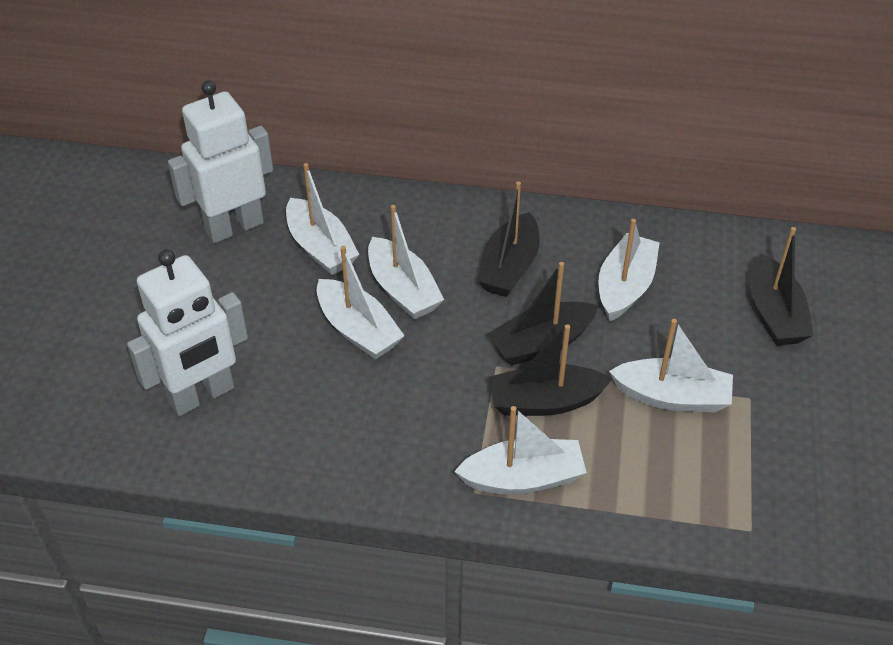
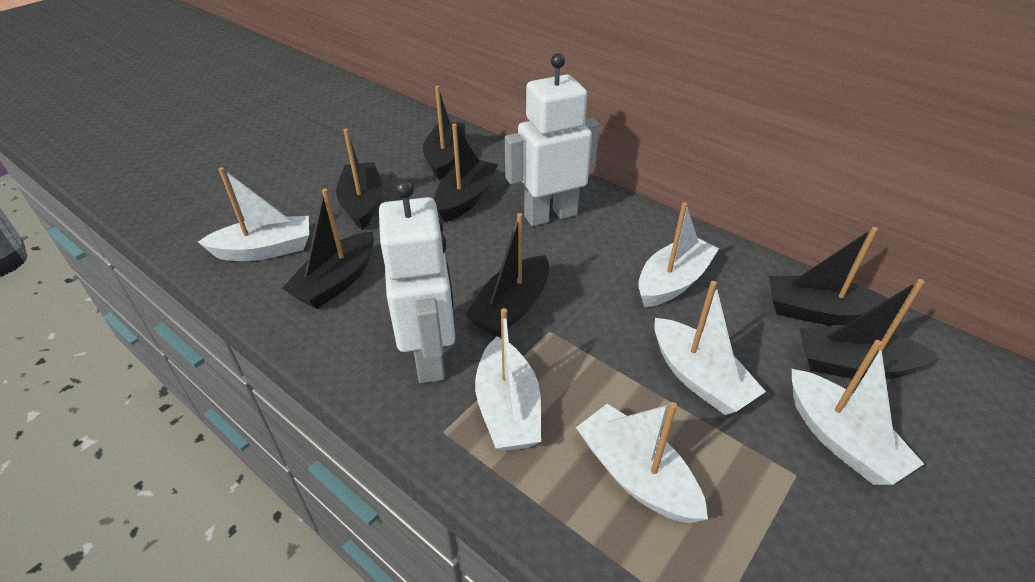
black boat: [477,181,540,297] [488,262,599,366] [488,324,612,416] [750,227,814,346] = 4 -> [282,189,374,309] [336,129,382,230] [423,86,465,180] [434,123,498,222] [465,213,549,337] [769,227,888,325] [799,279,938,380] = 7

